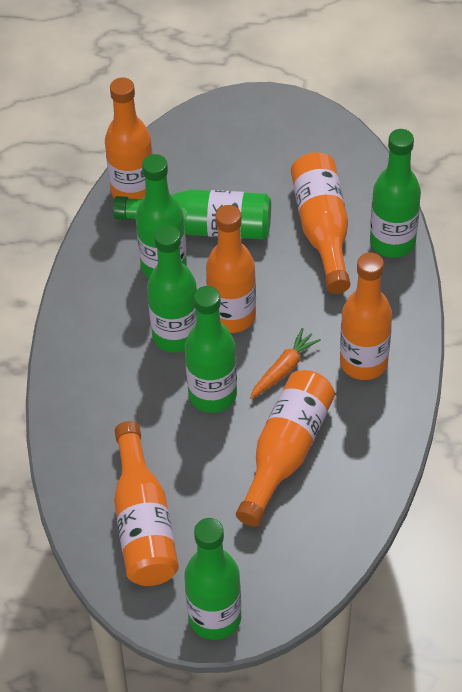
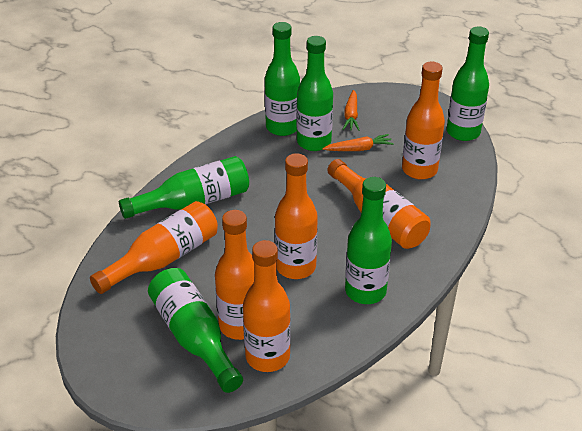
orange carrot: [250,328,321,399] = 1 -> [322,134,394,151] [342,90,359,131] = 2

